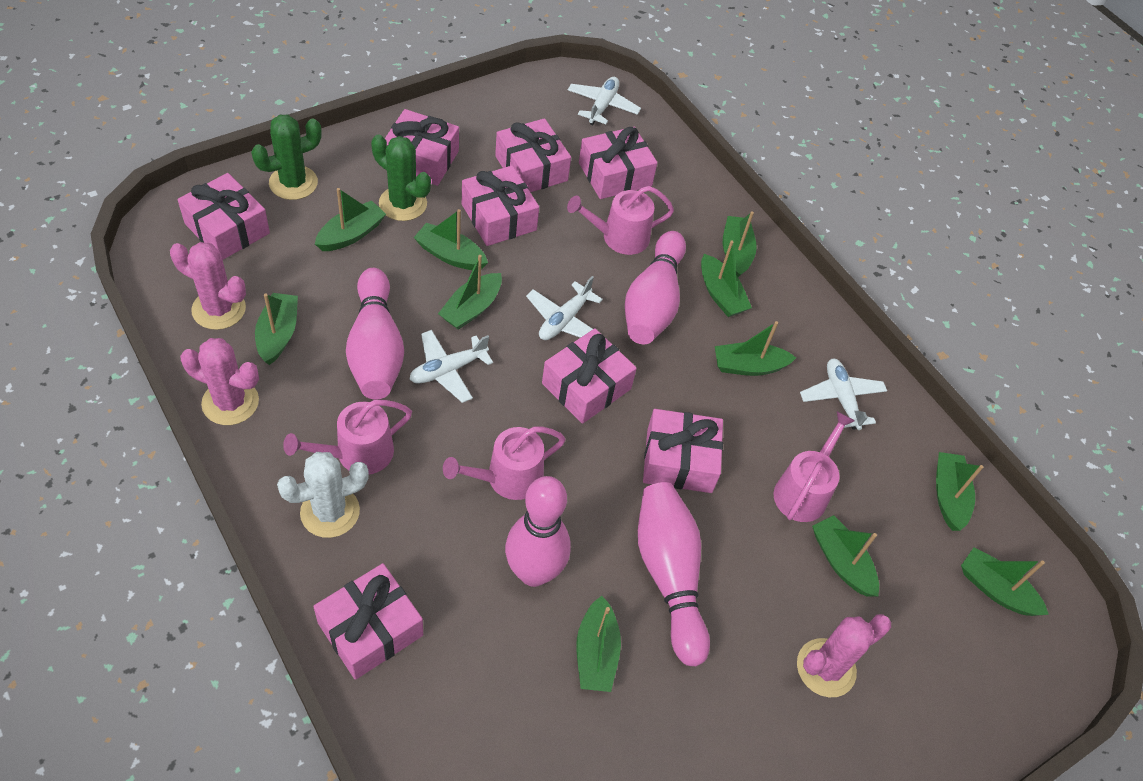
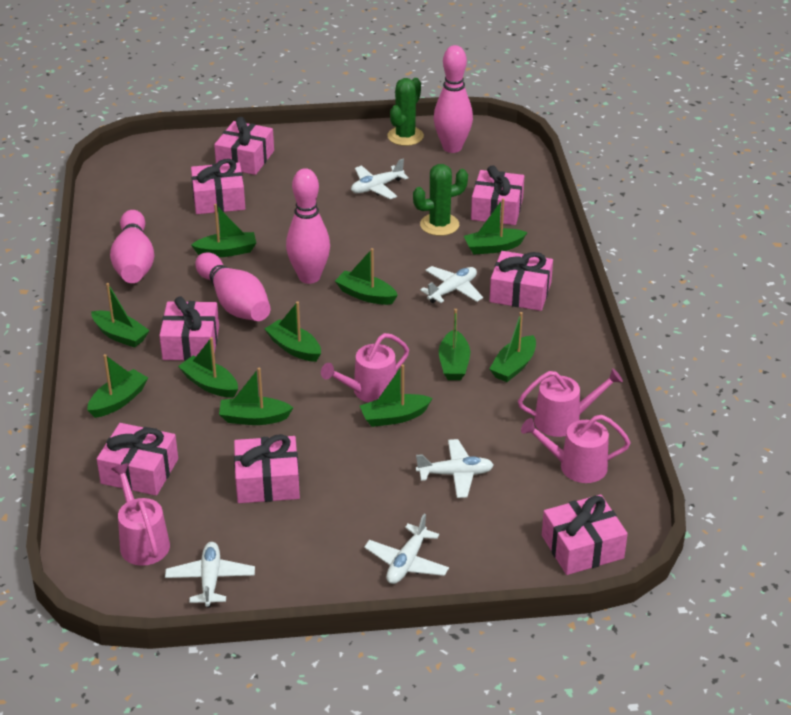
pink cactus: [170,242,246,330] [180,338,259,425] [797,614,891,697] = 3 -> none = 0
white cactus: [277,452,369,538] = 1 -> none = 0
white plane: [409,330,493,403] [526,276,603,340] [568,77,641,125] [800,359,887,430] = 4 -> [165,542,255,608] [351,159,409,199] [364,513,449,584] [416,439,494,498] [420,266,483,303] = 5

